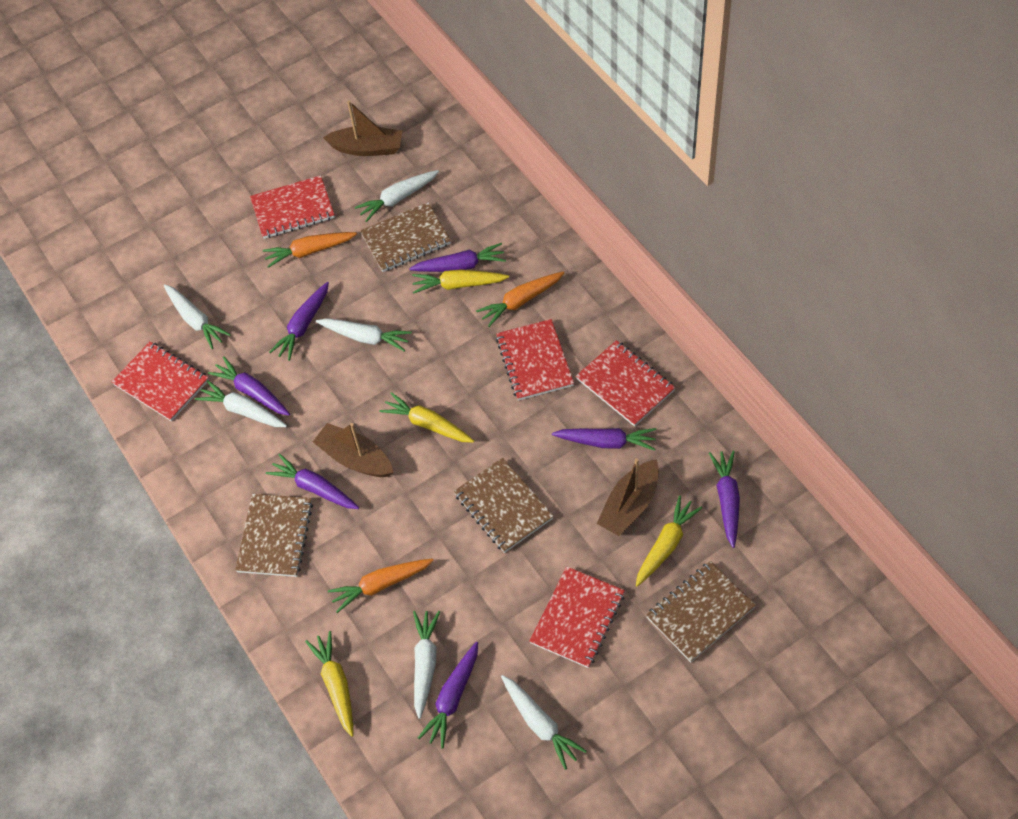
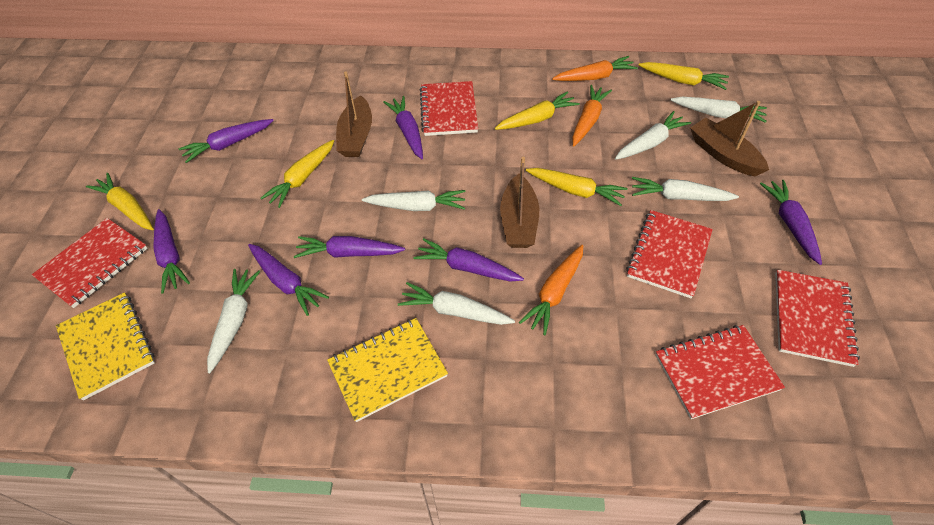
brown notebook: [235,494,313,577] [360,202,451,272] [454,458,554,553] [646,561,756,662] = 4 -> none = 0
yellow carrot: [305,631,354,737] [379,392,474,443] [412,269,509,294] [636,495,702,587] = 4 -> [86,173,153,230] [261,140,334,208] [495,91,580,130] [526,168,627,206] [639,62,729,90] = 5
yellow notebook: none = 0 -> [56,292,155,401] [327,318,448,422] = 2

